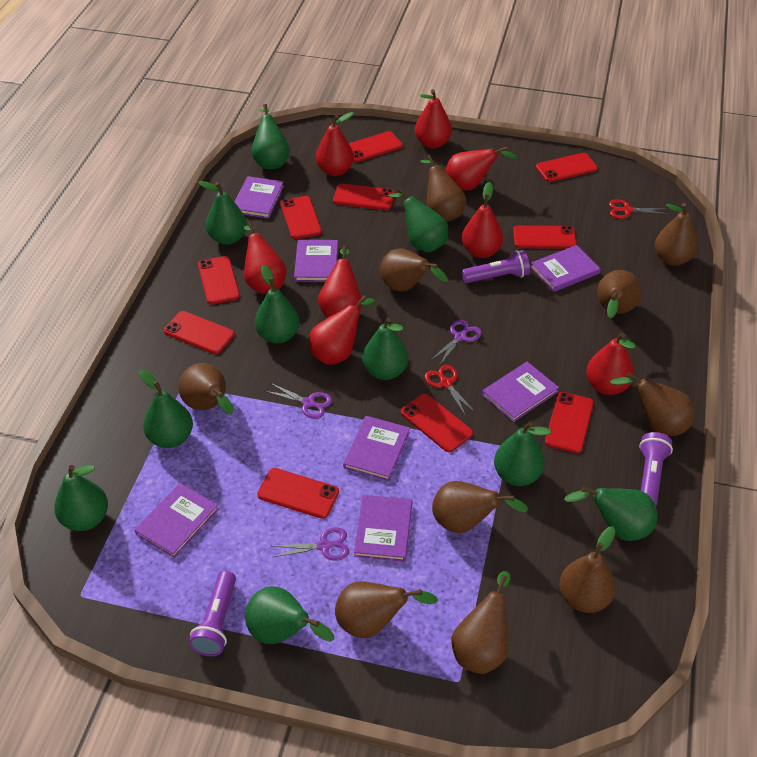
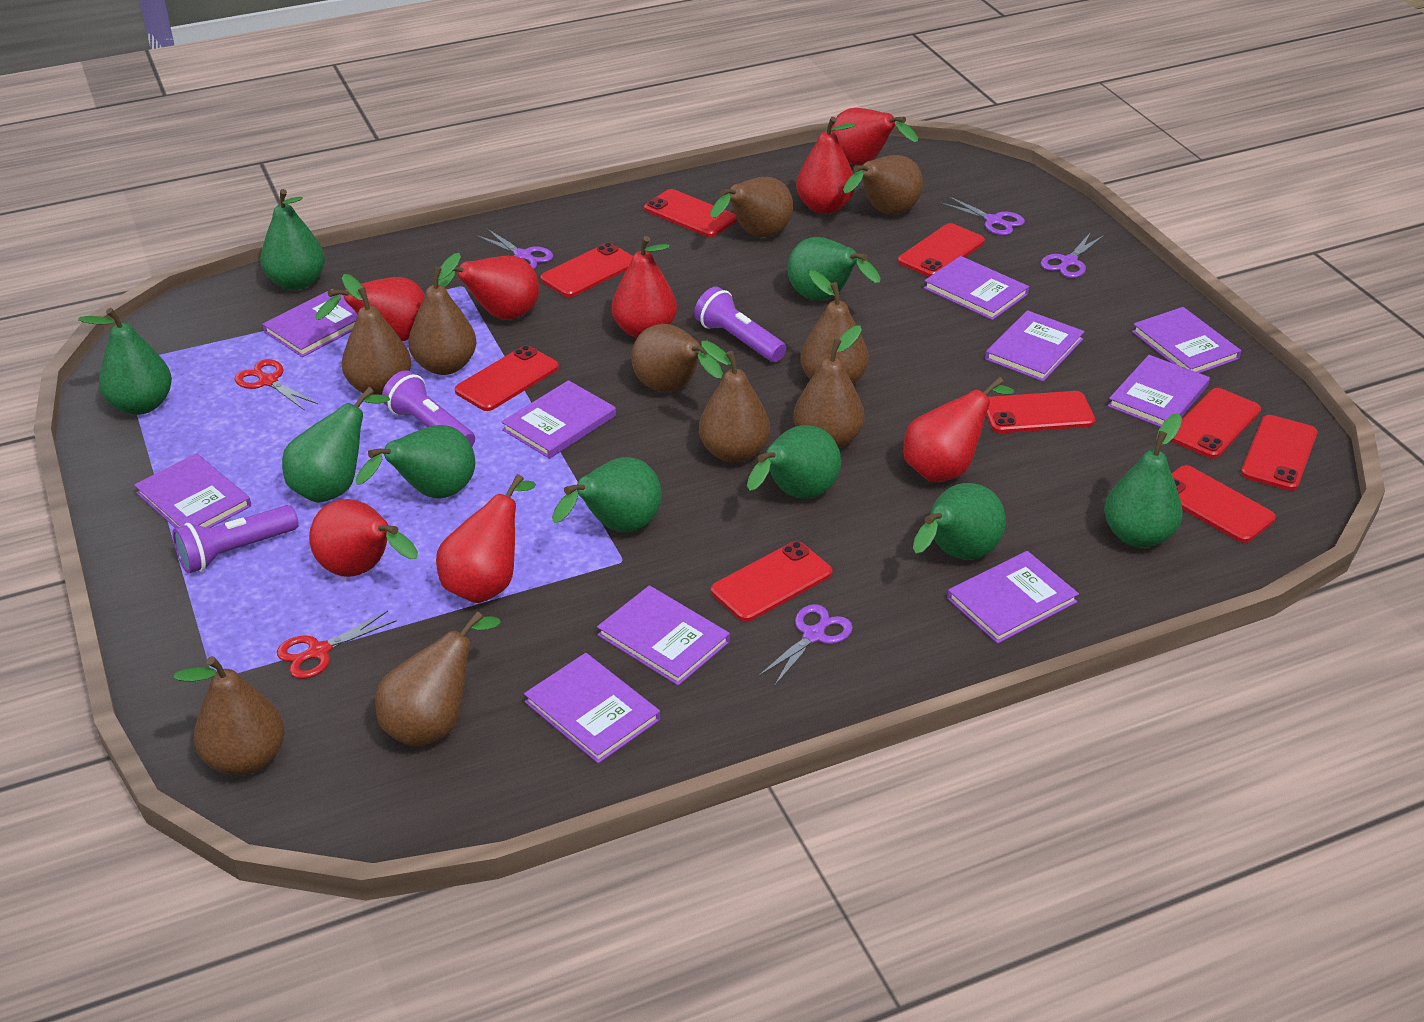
green pear: [54,465,108,531] [139,370,193,448] [198,181,247,245] [245,586,334,644] [251,104,290,169] [255,265,299,344] [362,317,408,380] [389,188,448,253] [494,422,551,486] [564,487,657,541] = 10 -> [78,308,172,415] [260,189,325,290] [282,387,390,503] [355,425,475,499] [552,457,662,533] [747,425,841,499] [788,237,881,301] [913,483,1006,560] [1104,413,1183,548] = 9
purple book: [135,483,219,558] [235,176,284,219] [294,240,338,282] [343,416,410,481] [354,495,412,562] [482,362,559,422] [531,245,601,292] = 7 -> [134,453,251,528] [262,289,357,357] [501,380,616,459] [524,653,660,764] [597,585,730,686] [924,256,1029,320] [947,551,1079,644] [985,310,1085,382] [1108,355,1210,427] [1132,307,1241,373] = 10
purple scissors: [265,383,332,419] [273,527,349,561] [431,320,482,366] = 3 -> [476,229,553,269] [758,604,853,686] [940,196,1025,235] [1040,232,1104,278] = 4
red phone: [164,311,235,354] [198,256,240,305] [257,468,339,519] [280,196,322,239] [333,183,395,210] [349,131,403,162] [401,394,473,452] [513,225,577,249] [536,153,598,182] [545,392,594,454] = 10 -> [455,345,559,411] [541,243,633,297] [644,189,737,237] [711,541,832,622] [898,223,985,277] [986,391,1095,433] [1171,388,1261,458] [1171,465,1276,543] [1241,415,1317,491] = 9

